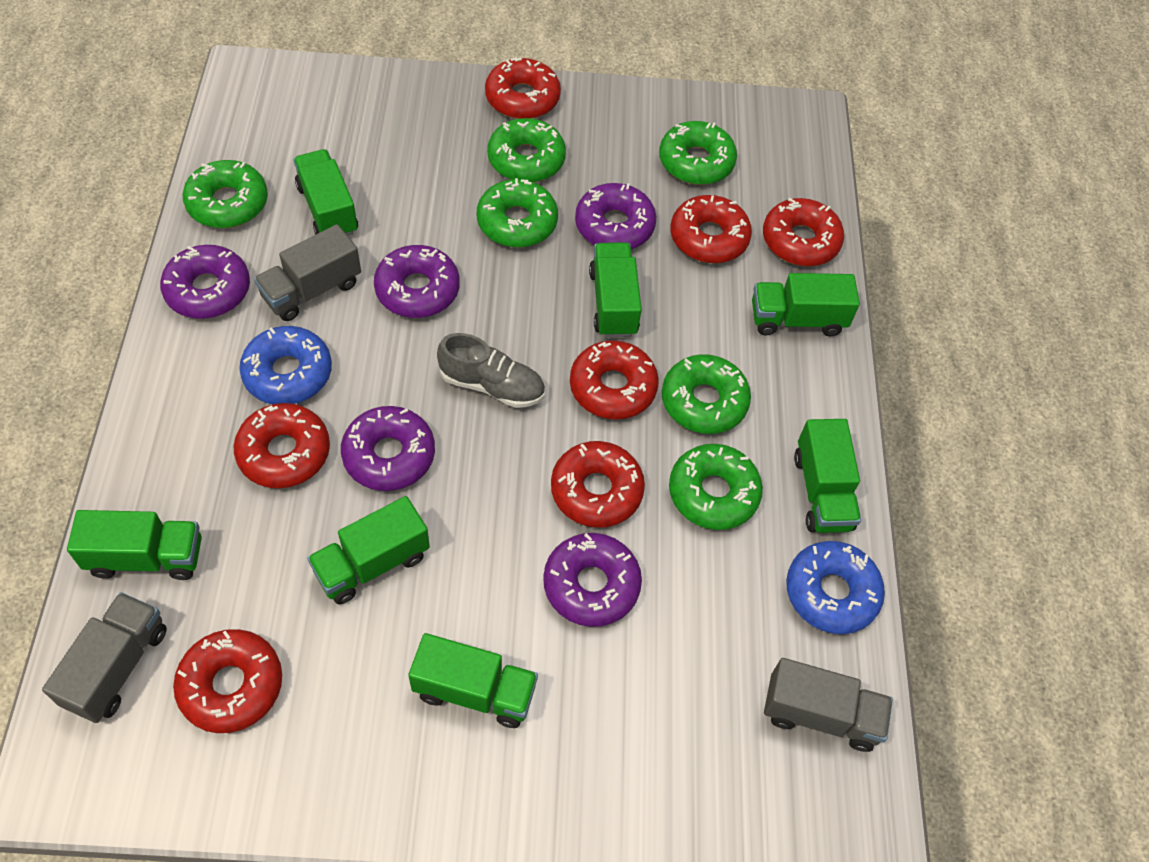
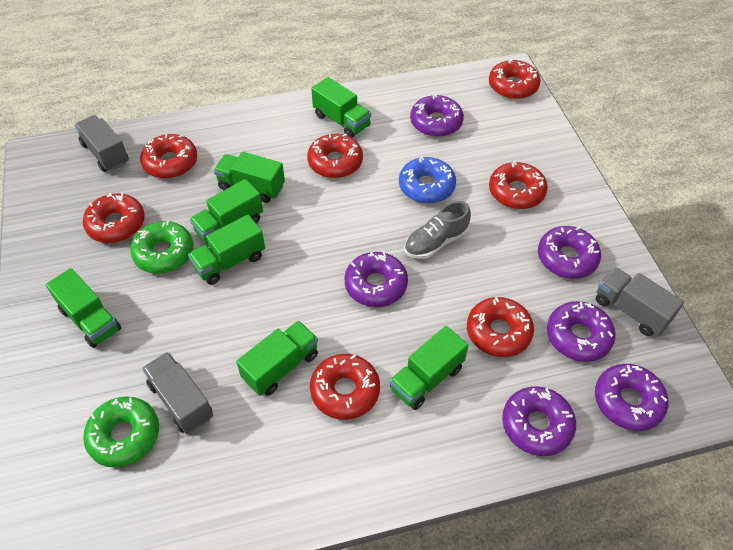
blue donut: [239,326,332,404] [786,541,885,634] = 2 -> [399,156,456,204] = 1
green donut: [183,160,268,228] [477,178,558,247] [487,118,566,182] [659,121,737,185] [662,354,751,434] [669,444,763,530] = 6 -> [83,396,159,468] [130,221,193,274] = 2
purple donut: [160,245,250,319] [341,406,435,491] [374,245,460,318] [543,533,642,627] [575,183,656,249] = 5 -> [344,252,408,307] [410,94,464,137] [502,386,576,456] [538,226,601,279] [547,301,616,362] [595,364,669,431] = 6

